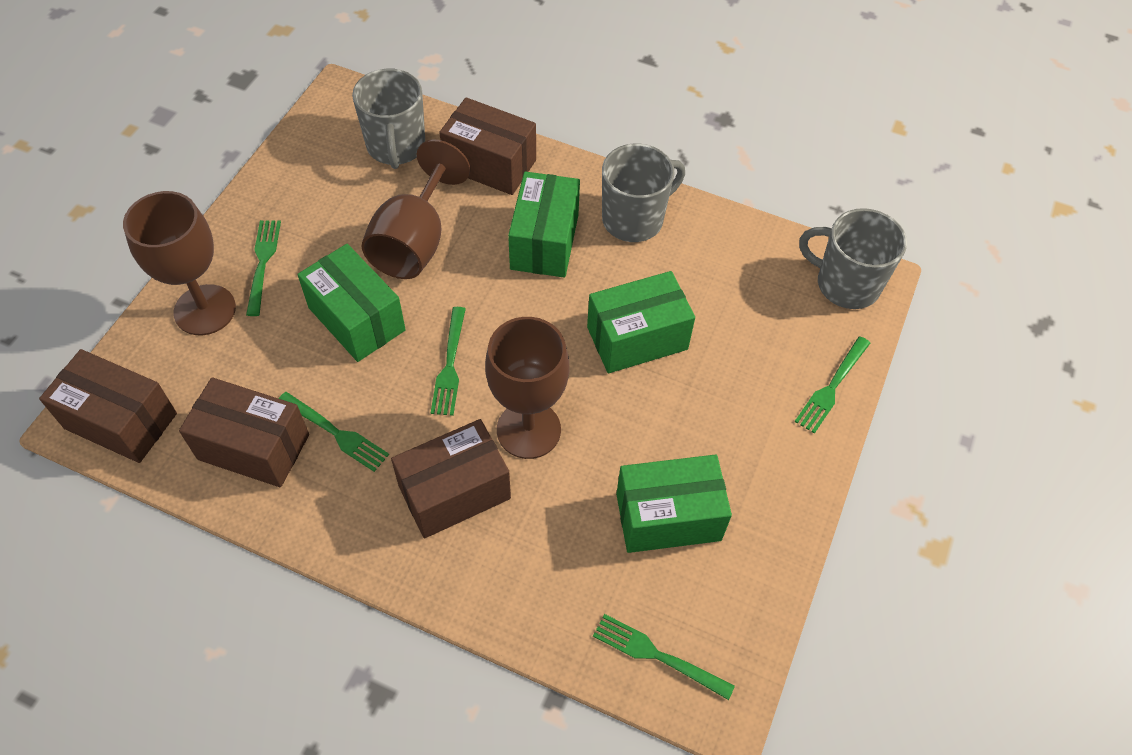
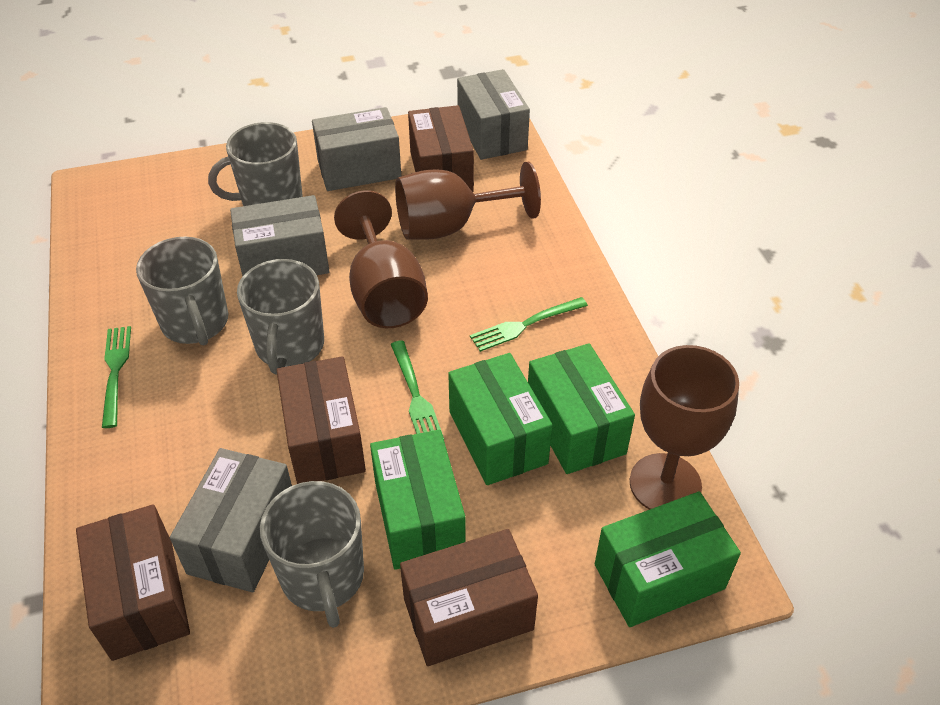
green fork: [246,220,281,316] [278,392,389,472] [431,307,466,416] [593,614,735,700] [795,336,870,434] = 5 -> [102,326,131,428] [391,340,444,439] [470,297,588,352] = 3
grey box: none = 0 -> [170,448,292,592] [230,195,330,276] [312,107,401,191] [457,69,530,160] = 4
grey mug: [352,69,425,169] [602,144,685,242] [799,208,907,309] = 3 -> [136,237,228,346] [208,122,303,206] [237,259,324,374] [260,481,364,628] = 4

